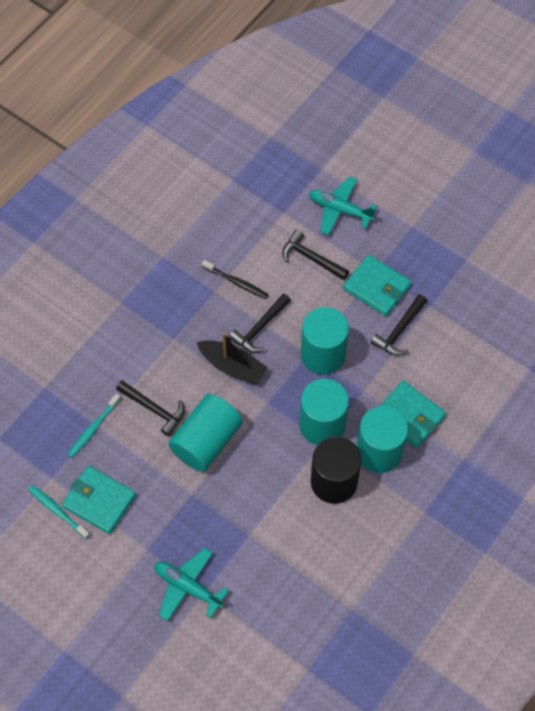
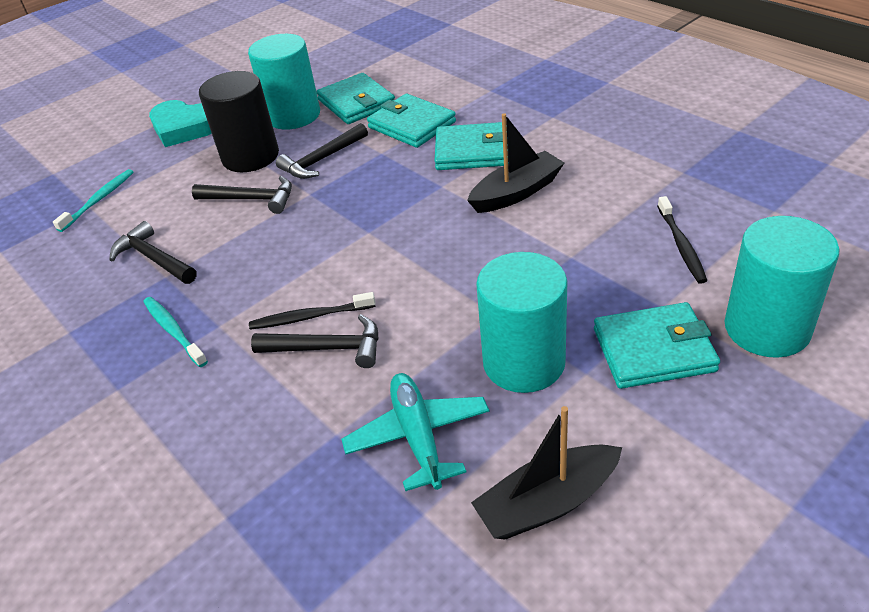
black boat: [197,333,268,384] = 1 -> [467,114,564,213] [471,406,622,540] = 2
black toothbrush: [202,260,269,299] = 1 -> [249,292,376,330] [657,196,707,284] = 2
turquoise cylinder: [168,394,243,472] [299,379,349,445] [301,307,349,375] [357,406,408,473] = 4 -> [248,34,320,129] [476,252,567,393] [725,216,840,358] = 3
turquoise heart: none = 0 -> [149,100,212,147] = 1
turquoise plane: [155,548,229,621] [309,177,377,236] = 2 -> [341,373,490,491] = 1
turquoise wallet: [62,466,136,534] [343,255,412,316] [380,381,446,448] = 3 -> [316,73,395,124] [367,94,456,148] [435,122,508,170] [594,302,720,389] = 4

